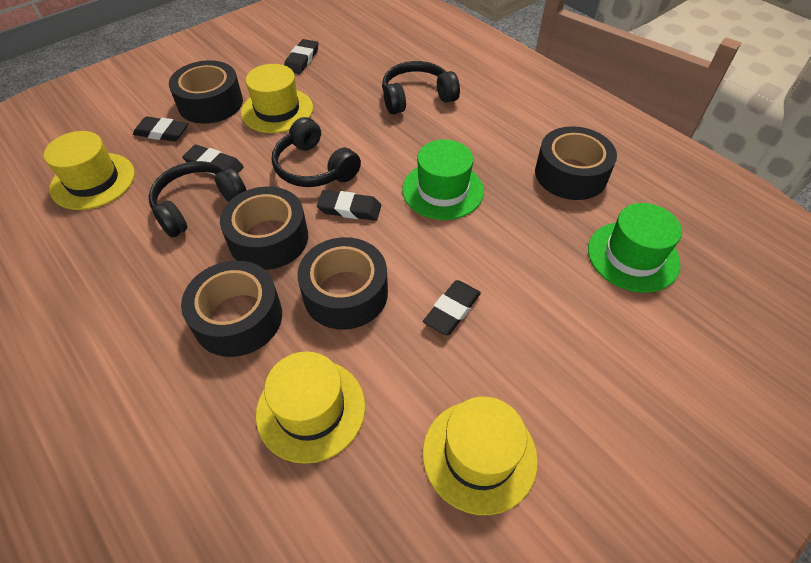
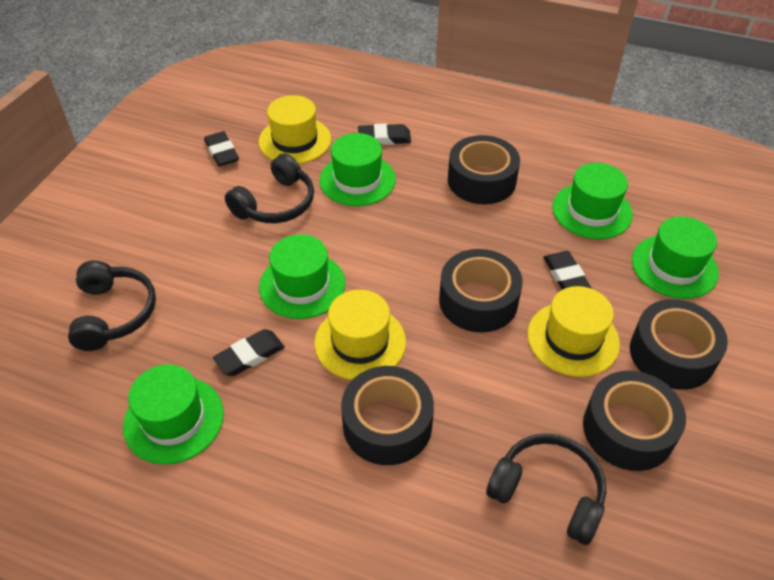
black eraser: [133,116,188,142] [182,144,243,175] [284,39,319,74] [317,190,381,221] [423,280,481,335] = 5 -> [204,131,239,166] [213,329,285,376] [358,124,411,145] [543,251,592,290] = 4
green hat: [402,140,484,220] [588,203,682,293] = 2 -> [123,365,224,464] [259,234,346,319] [319,133,396,206] [552,163,633,239] [632,216,719,299] = 5
yellow hat: [44,131,135,210] [241,64,313,133] [256,352,365,464] [423,397,538,515] = 4 -> [259,95,331,164] [314,290,406,380] [527,286,620,377] = 3

